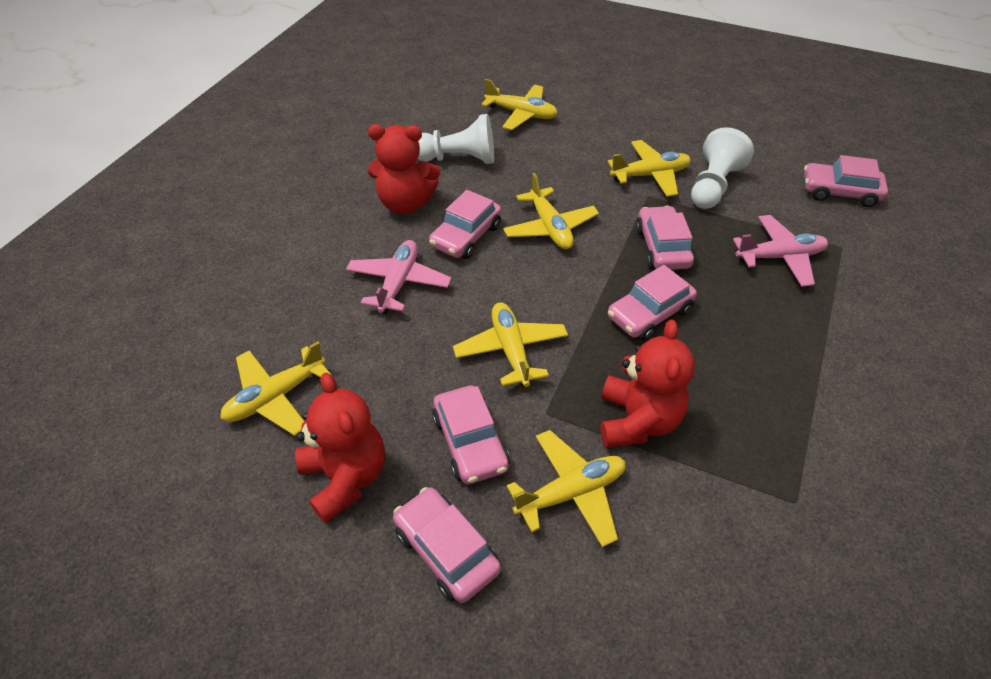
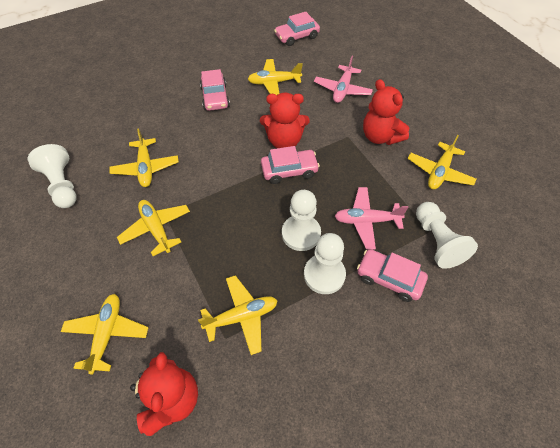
pink car: [393,487,501,603] [429,190,502,259] [432,385,510,484] [608,265,697,340] [636,206,694,270] [804,155,888,207] = 6 -> [200,69,230,111] [261,146,320,184] [274,12,320,46] [357,249,428,302] = 4
white pawn: [418,114,494,164] [691,127,754,209] = 2 -> [28,144,77,208] [282,190,321,251] [304,233,346,294] [416,202,478,269] = 4

